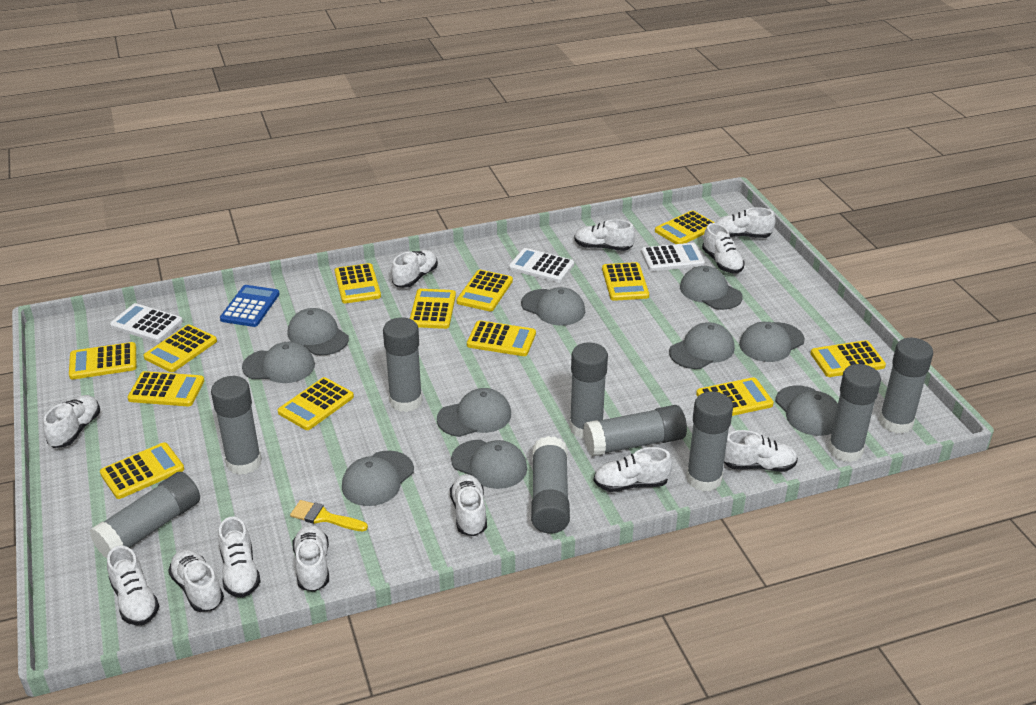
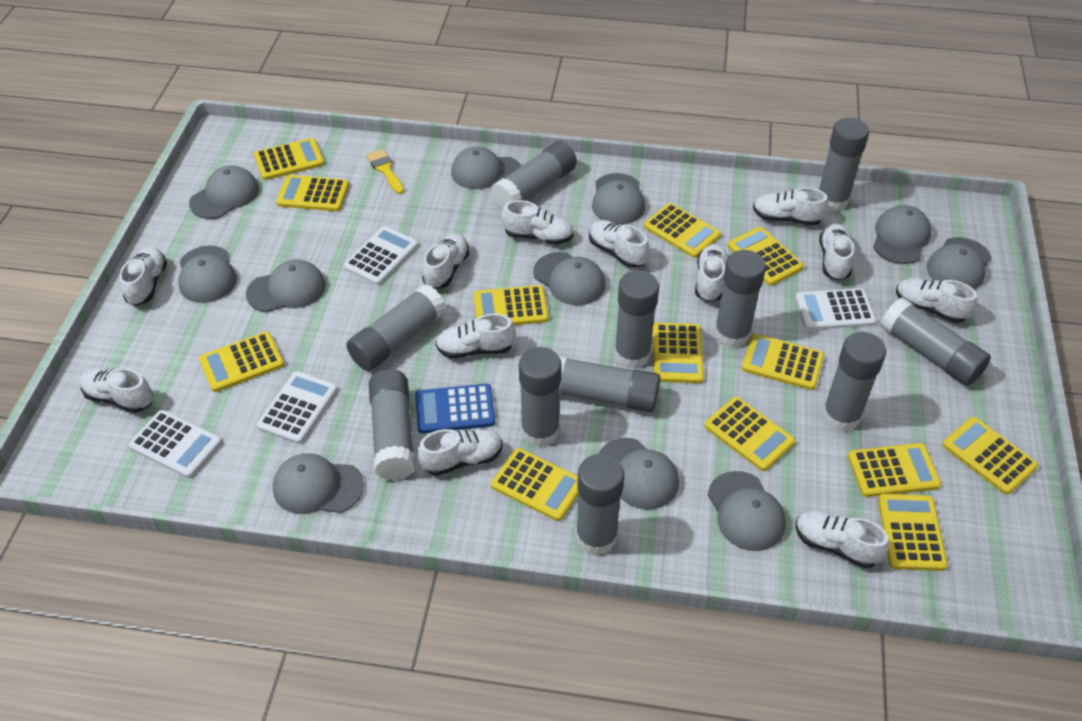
grey cap: [242,342,315,383] [288,308,349,355] [342,451,414,506] [437,388,511,437] [451,440,527,489] [521,287,585,326] [669,322,735,369] [680,266,743,310] [739,322,805,362] [775,385,838,436] = 10 -> [178,245,237,303] [189,165,259,219] [246,260,326,312] [273,453,364,514] [451,147,521,189] [533,252,606,305] [592,173,645,225] [598,438,679,510] [708,471,786,551] [873,205,932,264] [927,237,992,289] = 11
grey glue stick: [90,472,200,558] [211,376,262,475] [383,317,423,412] [531,436,570,533] [569,342,608,438] [583,405,687,457] [686,391,733,491] [828,364,881,462] [879,338,933,434] = 9 -> [346,284,446,371] [369,369,415,480] [491,141,577,209] [519,347,562,447] [559,356,660,412] [576,454,624,555] [614,270,659,369] [714,250,766,348] [818,118,869,211] [822,332,886,432] [881,297,991,386] = 11
white calculator: [110,303,183,342] [509,248,574,283] [641,243,705,271] = 3 -> [128,410,222,478] [257,371,338,444] [343,226,418,285] [795,288,876,330] = 4

